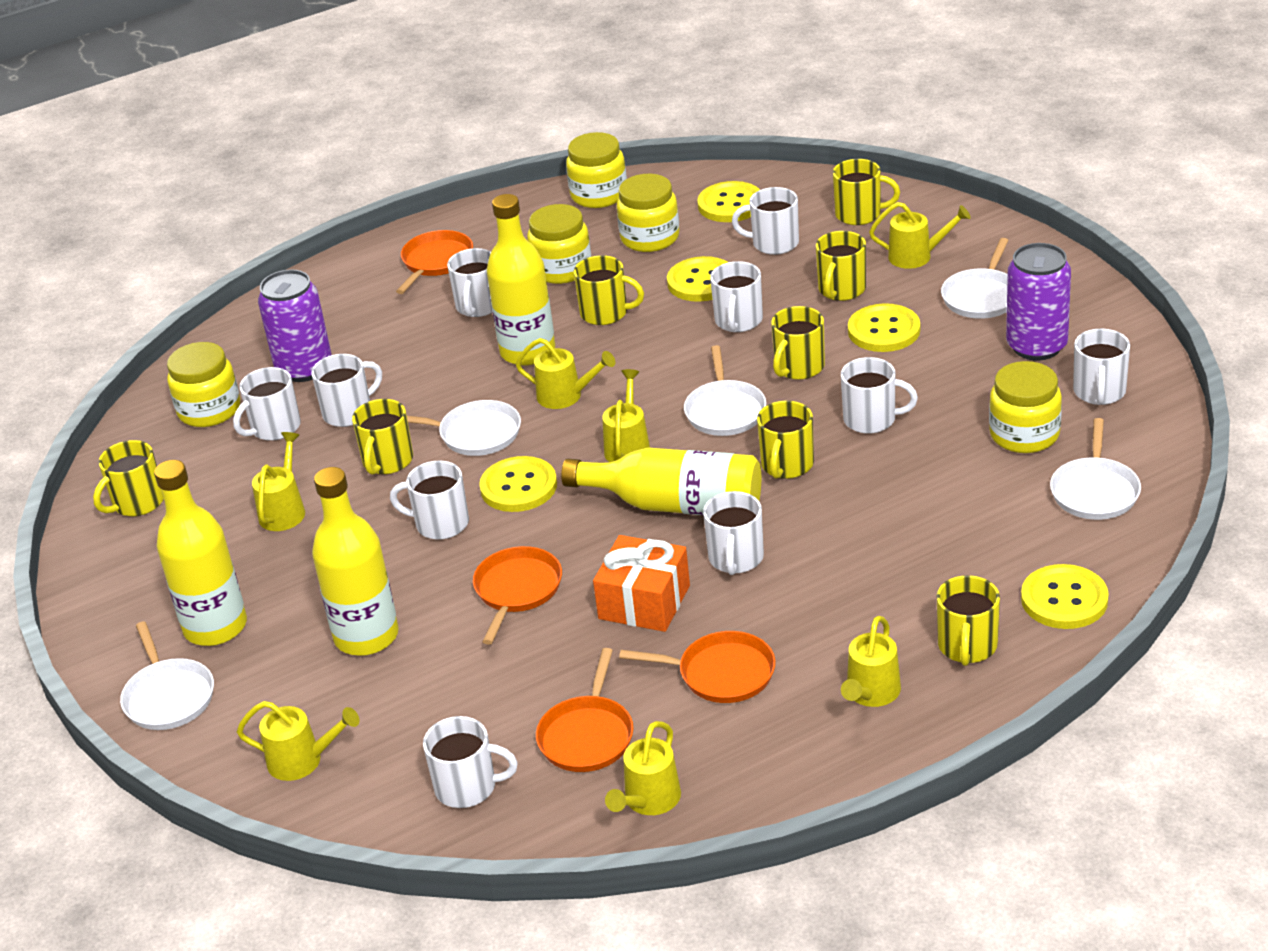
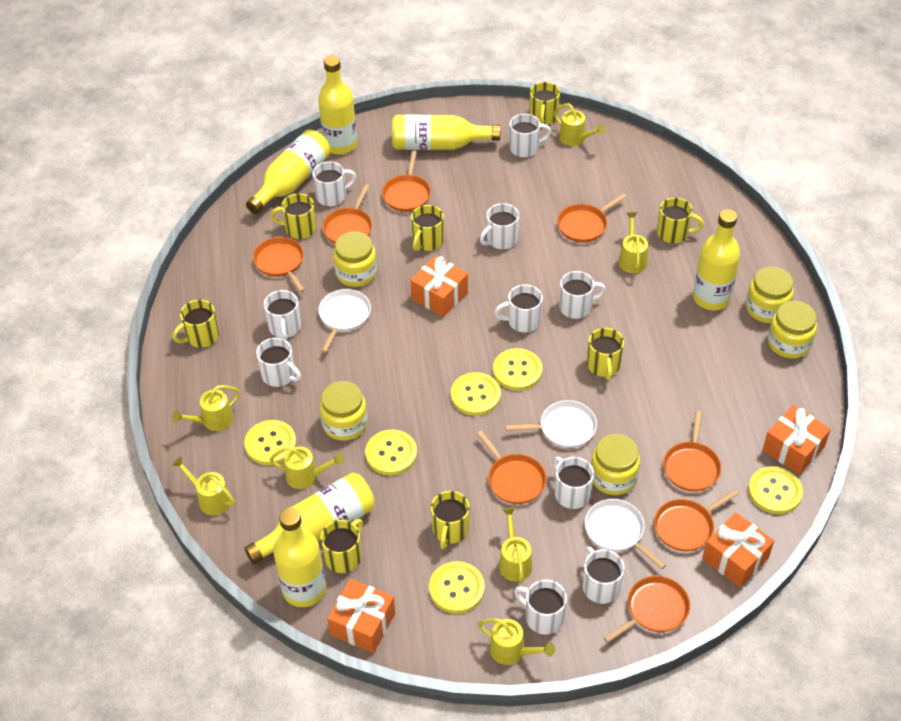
orange gift: [593,535,690,632] = 1 -> [327,579,395,653] [411,256,468,317] [702,512,774,587] [762,405,831,475] = 4
orange pan: [396,230,473,294] [473,546,562,645] [536,648,634,772] [619,631,776,703] = 4 -> [253,237,305,293] [322,184,372,244] [382,151,431,212] [477,431,546,504] [557,193,627,242] [603,576,690,643] [654,489,739,552] [663,411,721,492] = 8
purple can: [258,270,332,382] [1006,243,1071,360] = 2 -> none = 0
white pan: [120,621,214,730] [407,400,521,456] [684,345,766,436] [941,238,1009,319] [1050,418,1141,520] = 5 -> [318,289,371,353] [505,400,597,448] [585,499,666,569] = 3
yellow bottle: [154,460,247,646] [312,467,399,656] [486,194,555,366] [561,448,761,515] = 4 -> [245,473,375,564] [246,130,331,214] [273,508,326,607] [318,56,357,155] [392,115,500,150] [693,209,740,310] = 6
yellow button: [479,456,557,512] [667,256,728,302] [697,181,760,222] [848,303,920,352] [1021,564,1109,629] = 5 -> [244,420,296,465] [365,429,417,475] [429,561,485,614] [451,372,501,416] [493,348,542,391] [748,466,803,514] = 6

